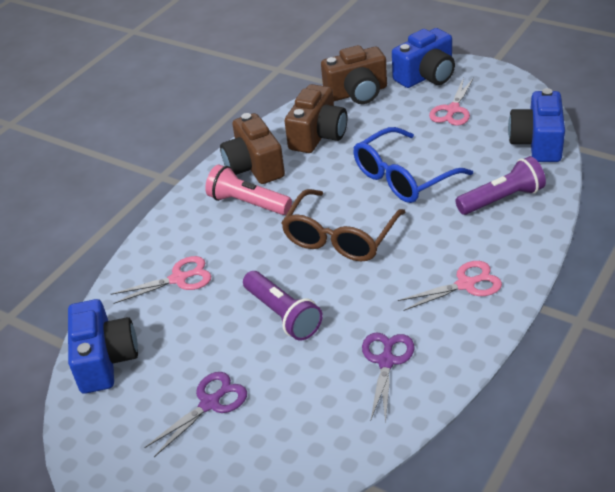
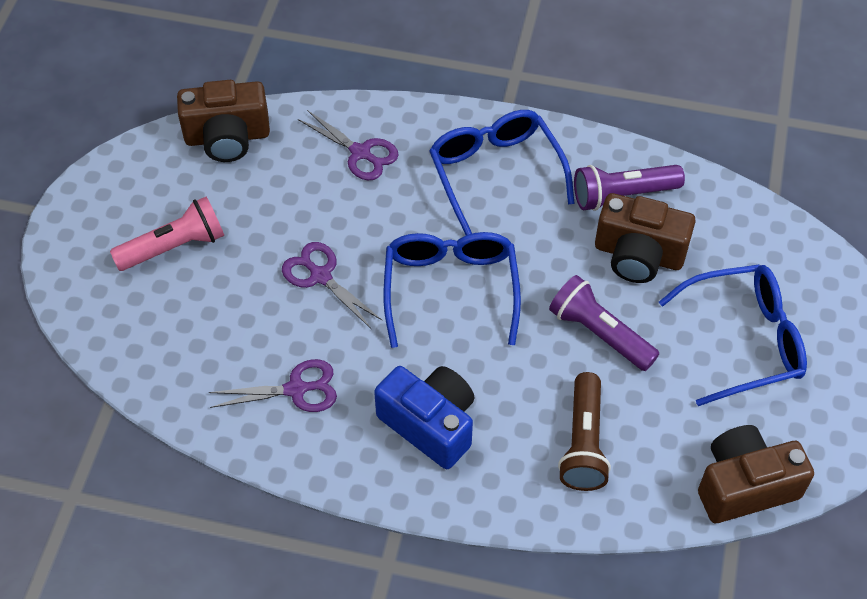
blue camera: [68,299,138,394] [392,28,455,88] [508,88,565,162] = 3 -> [374,366,474,469] = 1
blue glasses: [353,127,473,203] = 1 -> [384,232,521,348] [429,110,575,235] [659,264,807,406] = 3
brown flashlight: none = 0 -> [558,372,611,491] = 1
brown glasses: [281,189,405,261] = 1 -> none = 0
pink scissors: [111,256,211,304] [398,261,502,311] [429,77,474,126] = 3 -> none = 0
purple scissors: [144,372,247,457] [362,332,414,424] = 2 -> [209,359,337,412] [282,242,383,328] [298,110,398,180] = 3

